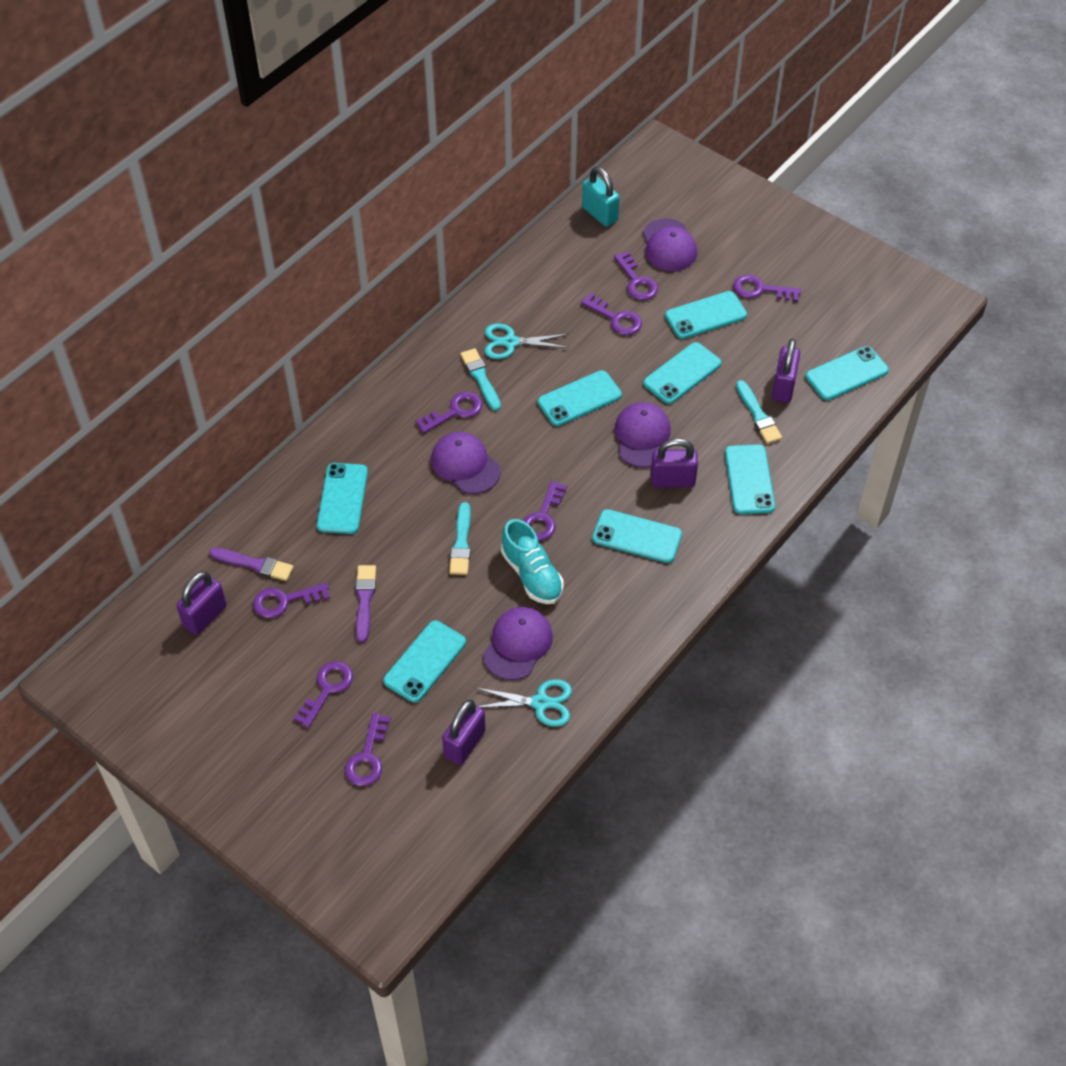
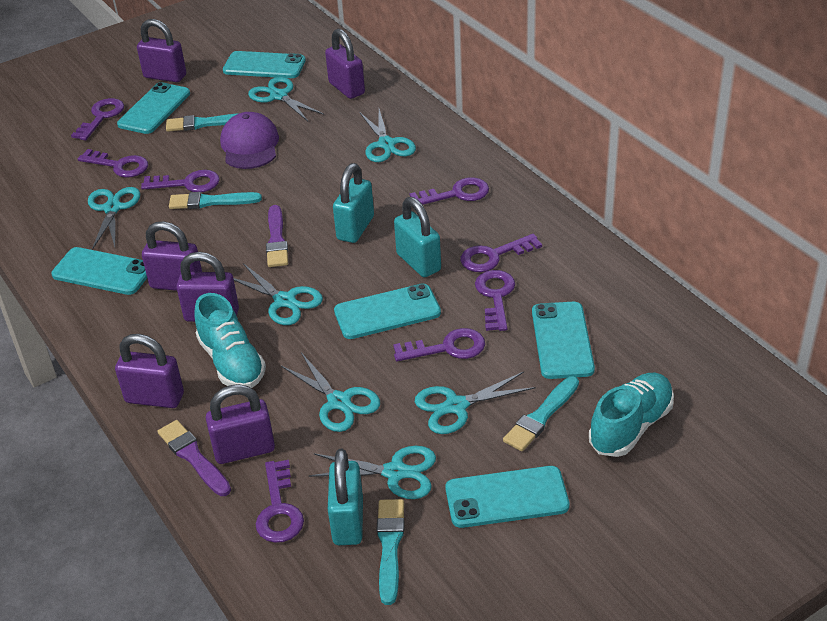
purple cap: [431,432,501,494] [483,607,553,680] [615,402,671,468] [643,218,697,271] = 4 -> [220,112,279,169] = 1
purple padlock: [176,571,227,635] [442,700,486,765] [651,438,698,488] [772,339,800,403] = 4 -> [115,334,184,408] [137,19,186,82] [142,221,202,291] [176,252,239,322] [206,384,275,464] [325,28,365,99] = 6
turquoise brush: [449,502,471,575] [460,348,501,411] [736,380,782,444] = 3 -> [166,113,239,132] [169,192,262,209] [377,499,405,605] [503,376,579,451] = 4
turquoise padlock: [582,167,620,227] = 1 -> [328,449,363,545] [333,163,374,243] [394,197,441,277] = 3
turquoise phone: [317,463,368,534] [383,620,466,703] [538,370,622,426] [592,509,682,563] [643,342,721,404] [665,291,747,339] [725,444,775,514] [806,346,889,400] = 8 -> [51,247,147,295] [117,82,190,134] [223,51,306,78] [334,284,441,339] [445,466,570,528] [532,302,595,379] = 6
turquoise scissors: [476,679,572,727] [485,323,569,359] = 2 -> [88,187,141,250] [233,263,323,325] [248,77,324,121] [281,353,380,432] [309,446,436,499] [359,109,416,162] [415,372,536,434] = 7
turquoise shoe: [501,519,564,604] = 1 -> [194,293,266,388] [589,373,674,457] = 2

